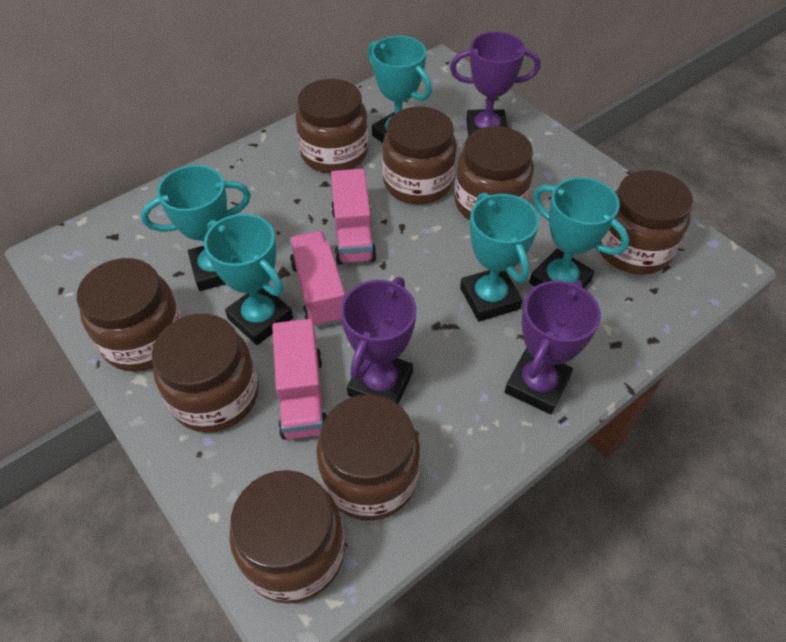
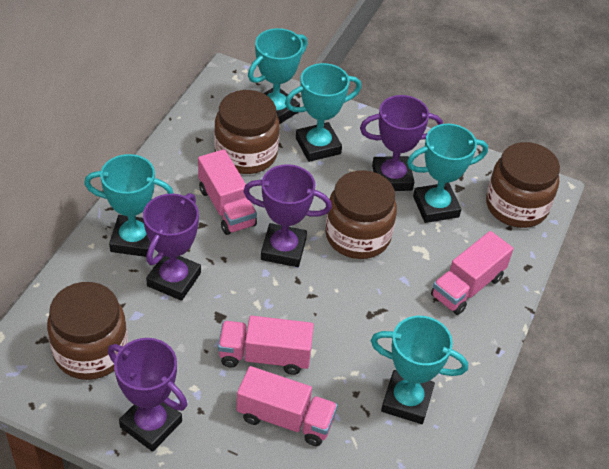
brown jar: [77,258,182,372] [152,314,259,433] [229,470,345,604] [295,79,368,174] [316,394,420,521] [382,106,457,204] [454,126,534,220] [599,170,693,275] = 8 -> [47,282,128,380] [214,90,280,174] [325,170,397,259] [486,142,560,228] = 4
pink truck: [272,319,327,439] [290,231,345,327] [331,169,377,265] = 3 -> [198,149,257,235] [218,316,314,375] [237,366,338,446] [431,231,513,315] = 4
purple trophy: [340,277,416,404] [450,32,540,136] [505,280,601,414] = 3 -> [108,338,187,452] [143,193,201,301] [243,164,332,267] [360,95,443,191] = 4

